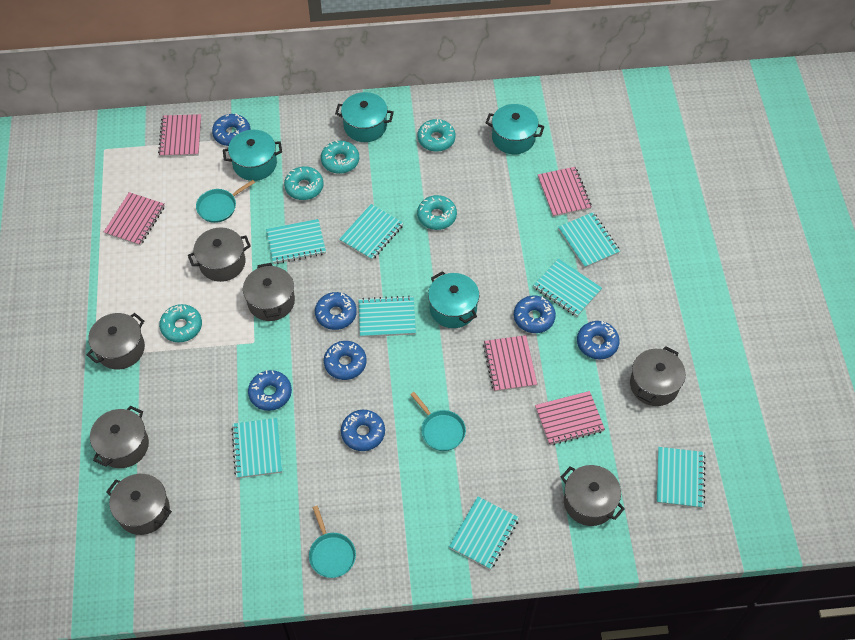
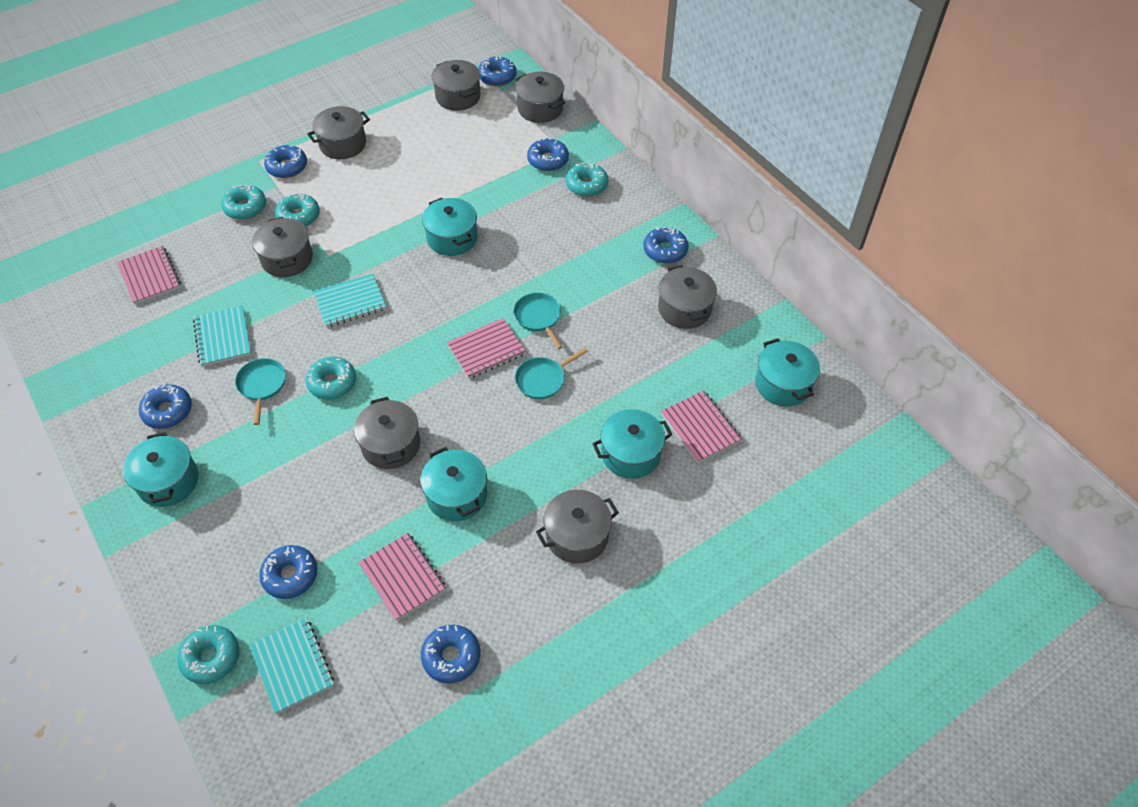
pink notebook: [104,192,165,246] [158,114,201,157] [483,335,537,392] [535,391,605,445] [538,167,592,217] = 5 -> [117,246,181,304] [359,533,446,621] [447,318,526,379] [661,391,742,463] = 4
turquoise notebook: [231,418,282,479] [266,219,326,264] [339,204,403,260] [359,295,416,337] [449,496,519,570] [533,259,602,317] [558,212,620,268] [656,447,706,508] = 8 -> [193,305,251,367] [250,618,334,714] [313,273,386,327] = 3
turquoise pot: [223,130,282,181] [335,92,394,142] [428,271,479,328] [486,104,544,154] = 4 -> [123,432,199,507] [420,447,487,521] [422,198,478,256] [592,409,672,479] [755,338,820,407] = 5

